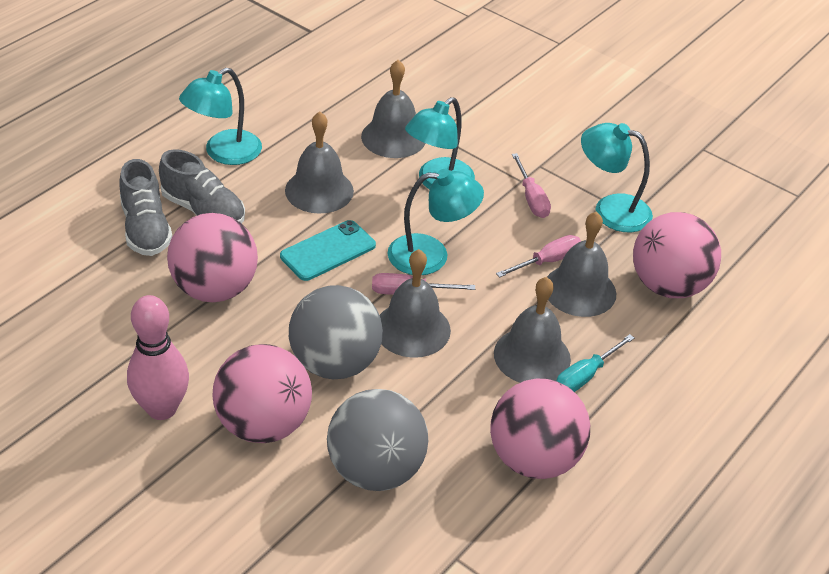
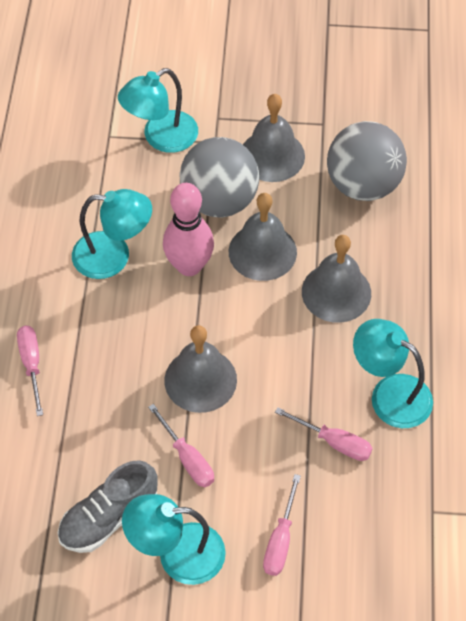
grey bell: [285,111,354,214] [361,60,425,158] [380,249,451,358] [494,277,571,383] [547,211,616,317] = 5 -> [164,325,237,413] [229,193,297,281] [243,94,305,182] [302,235,371,323] = 4
grey shoe: [119,159,172,256] [159,149,245,223] = 2 -> [58,460,158,553] = 1
pink ball: [167,213,258,302] [212,344,312,443] [490,379,590,479] [633,212,721,298] = 4 -> none = 0
pink screwdriver: [372,273,475,295] [496,235,581,278] [512,153,551,218] = 3 -> [17,326,43,416] [148,404,214,487] [263,474,301,576] [275,407,372,461] = 4
turquoise phone: [280,220,376,281] = 1 -> none = 0
turquoise screwdriver: [557,334,634,392] = 1 -> none = 0

